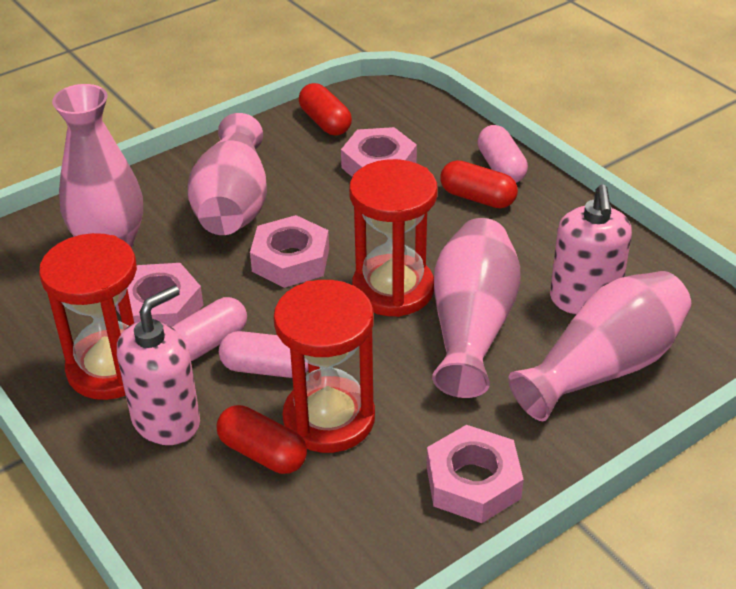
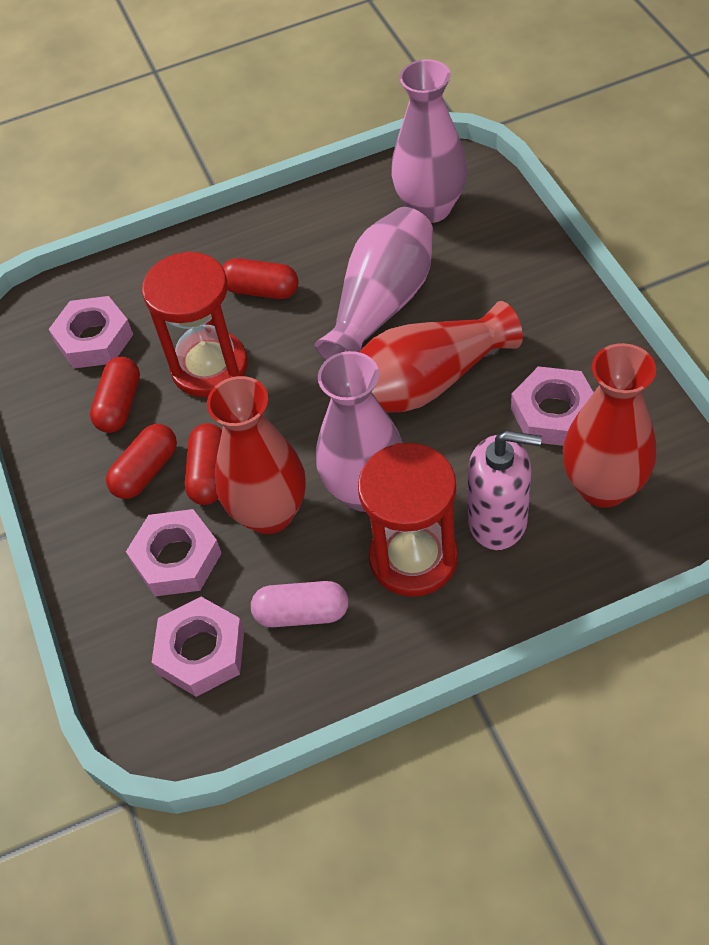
pink capsule: [172,297,247,361] [219,331,308,378] [477,125,528,183] = 3 -> [251,581,349,627] = 1
pink soap dispenser: [117,285,200,445] [550,185,632,315] = 2 -> [468,431,542,550] = 1
pink vase: [52,84,143,248] [187,113,267,235] [432,218,521,398] [508,271,691,421] = 4 -> [315,207,433,360] [316,351,403,512] [391,59,467,223] = 3
red capsule: [217,405,307,474] [299,83,352,136] [440,160,518,208] = 3 -> [90,357,140,433] [106,424,177,499] [185,423,222,505] [222,258,299,299] = 4
red hourglass: [39,233,137,400] [274,280,375,453] [349,159,438,317] = 3 -> [142,251,248,397] [358,443,458,597] = 2
red vase: none = 0 -> [207,376,306,534] [360,301,523,413] [563,343,656,508] = 3

